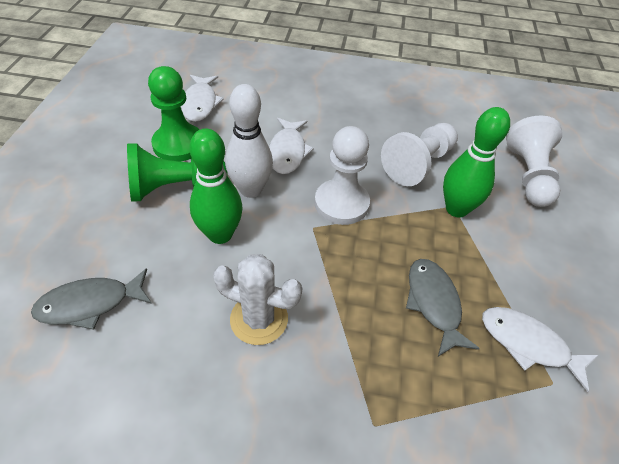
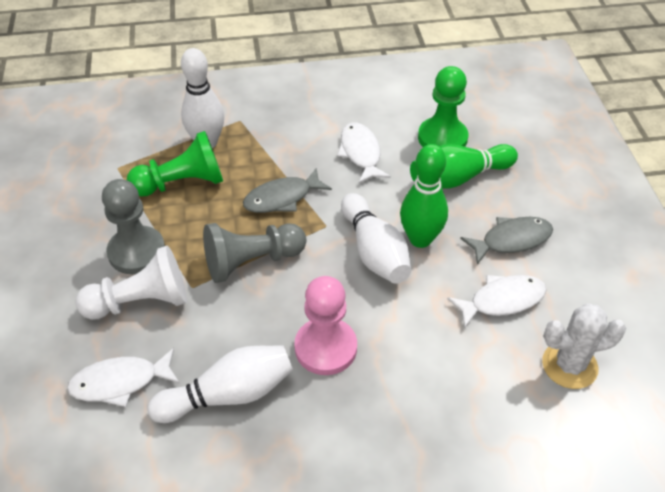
grey pawn: none = 0 -> [102,179,165,274] [203,223,306,283] = 2
pink pawn: none = 0 -> [294,276,357,375] = 1
white bowling pin: [225,84,273,198] = 1 -> [148,345,293,423] [181,48,224,148] [341,193,411,284] = 3
white pawn: [315,126,370,225] [381,123,458,186] [506,115,562,207] = 3 -> [75,246,187,320] = 1

